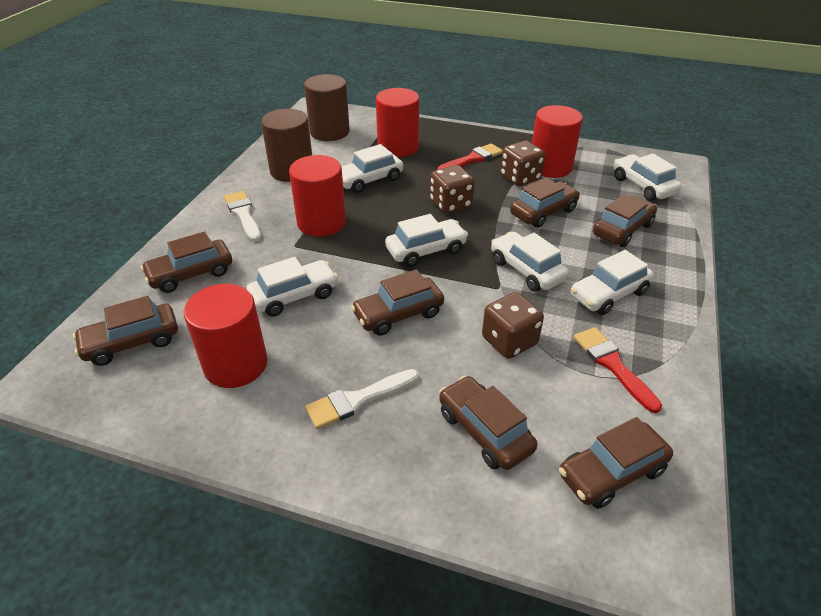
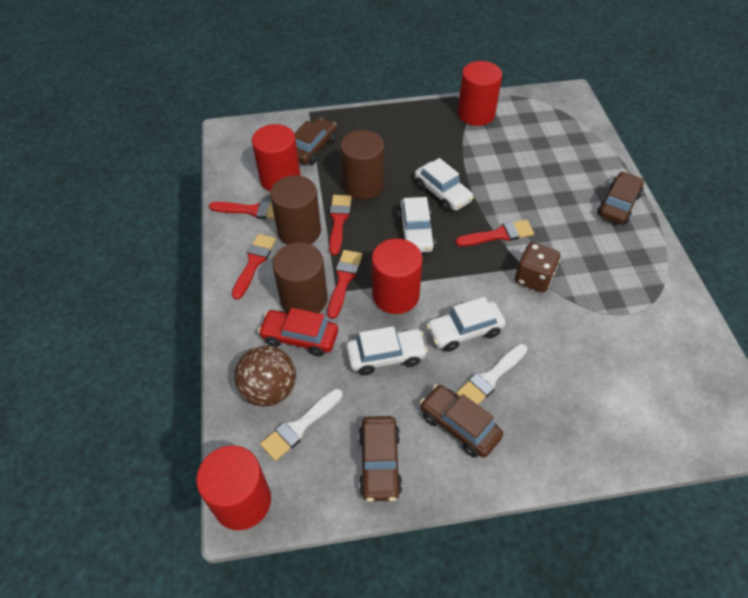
brown ball: none = 0 -> [234,345,296,407] = 1
brown car: [73,296,178,366] [141,231,232,293] [351,269,444,336] [439,375,538,470] [510,178,580,228] [559,417,673,509] [593,194,657,247] = 7 -> [294,118,337,165] [359,416,402,502] [420,385,503,458] [597,171,644,224] = 4
brown cylinder: [261,109,312,182] [304,74,350,141] = 2 -> [270,175,321,245] [272,242,328,313] [340,130,384,199] = 3
brown dice: [430,165,474,214] [482,292,544,359] [500,140,545,186] = 3 -> [515,242,560,292] = 1
red brush: [437,143,503,170] [574,327,662,413] = 2 -> [209,201,275,219] [232,234,276,300] [327,250,362,319] [329,195,352,255] [455,220,534,246] = 5
red car: none = 0 -> [258,308,338,357] = 1
white car: [246,257,338,317] [341,144,403,193] [385,214,468,267] [491,232,569,292] [571,250,654,315] [614,153,682,201] = 6 -> [346,326,428,375] [398,197,436,253] [415,158,474,212] [426,297,506,352] = 4

